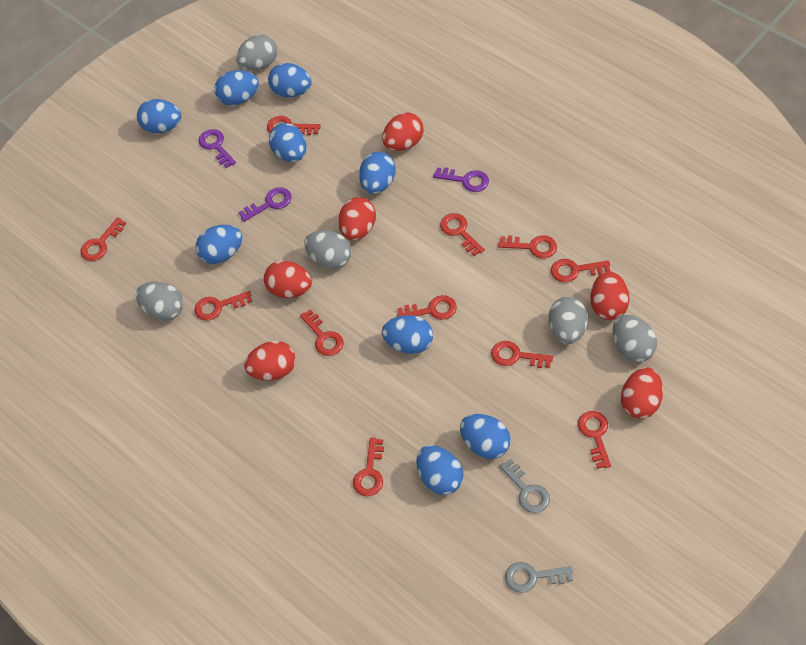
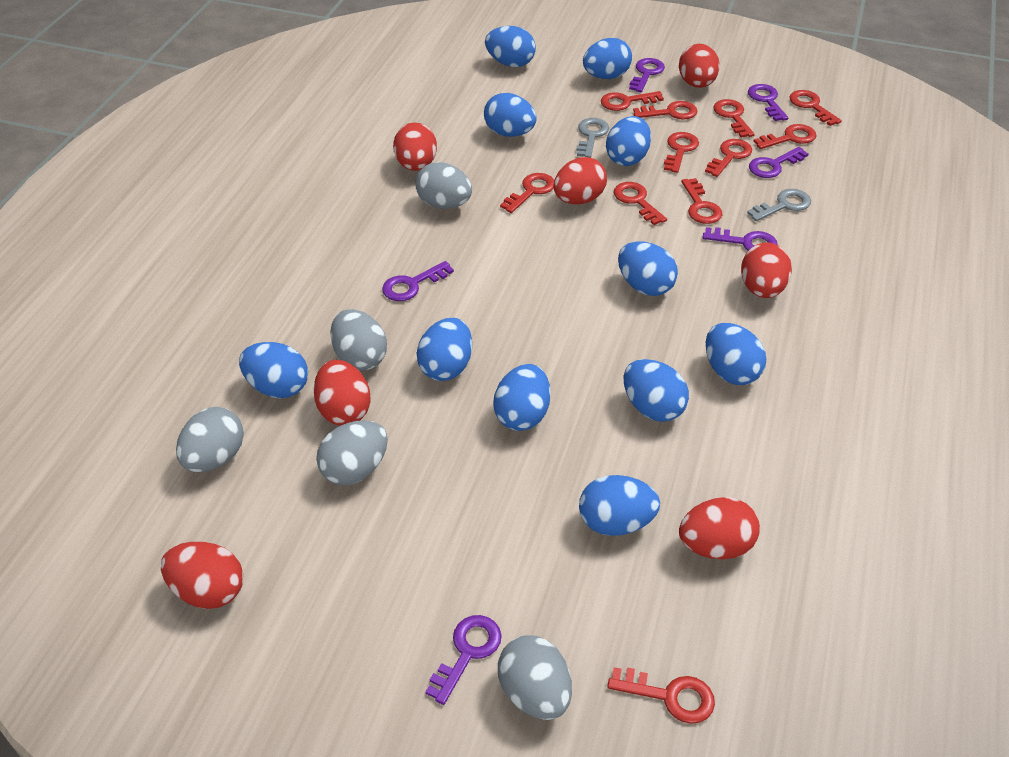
blue egg: [137,99,181,133] [196,225,243,264] [214,70,259,106] [268,63,312,98] [269,123,306,162] [359,152,396,194] [382,315,433,354] [416,445,463,495] [460,414,511,459] = 9 -> [239,342,308,398] [417,318,472,381] [484,93,536,137] [485,26,536,67] [493,364,550,431] [579,475,660,536] [583,38,632,79] [606,116,651,166] [618,241,678,296] [624,359,689,422] [706,323,766,385] = 11
purple key: [198,129,236,168] [238,187,292,222] [433,167,489,192] = 3 -> [382,261,454,301] [425,615,502,705] [629,58,665,92] [703,227,778,251] [748,84,788,121] [749,147,809,178] = 6
red egg: [244,341,296,381] [264,261,312,298] [338,197,376,241] [382,113,424,151] [590,271,630,320] [621,367,663,419] = 6 -> [161,542,243,609] [314,360,371,426] [393,123,437,171] [554,157,607,204] [679,44,720,88] [679,497,760,559] [741,243,792,298] = 7

